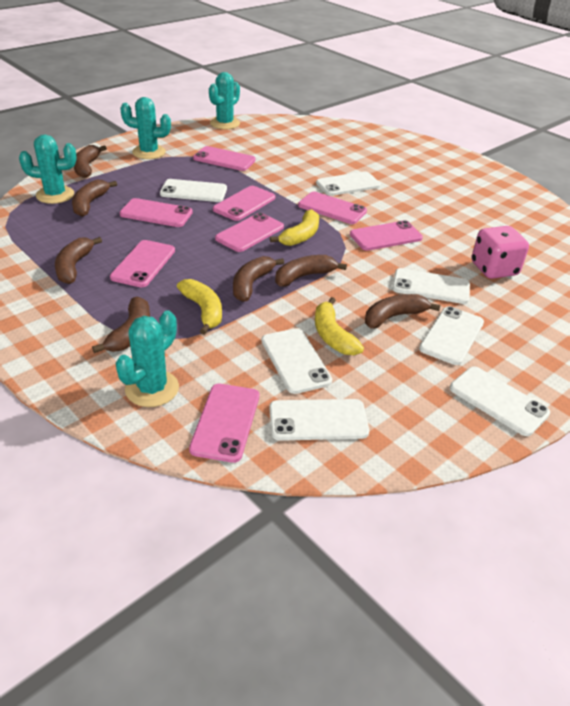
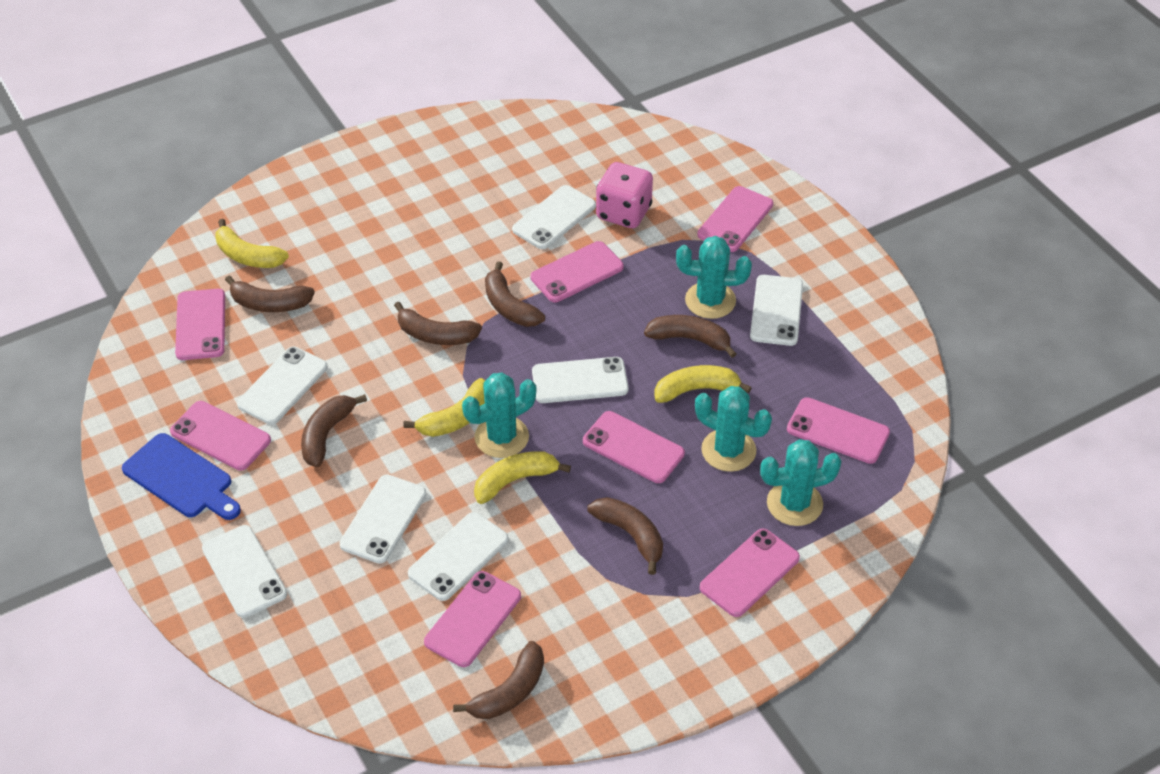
blue cutting board: none = 0 -> [122,433,241,520] = 1
yellow banana: [177,279,222,335] [270,209,319,246] [315,297,364,355] = 3 -> [216,219,289,268] [403,378,485,437] [474,451,571,504] [654,365,752,403] = 4

